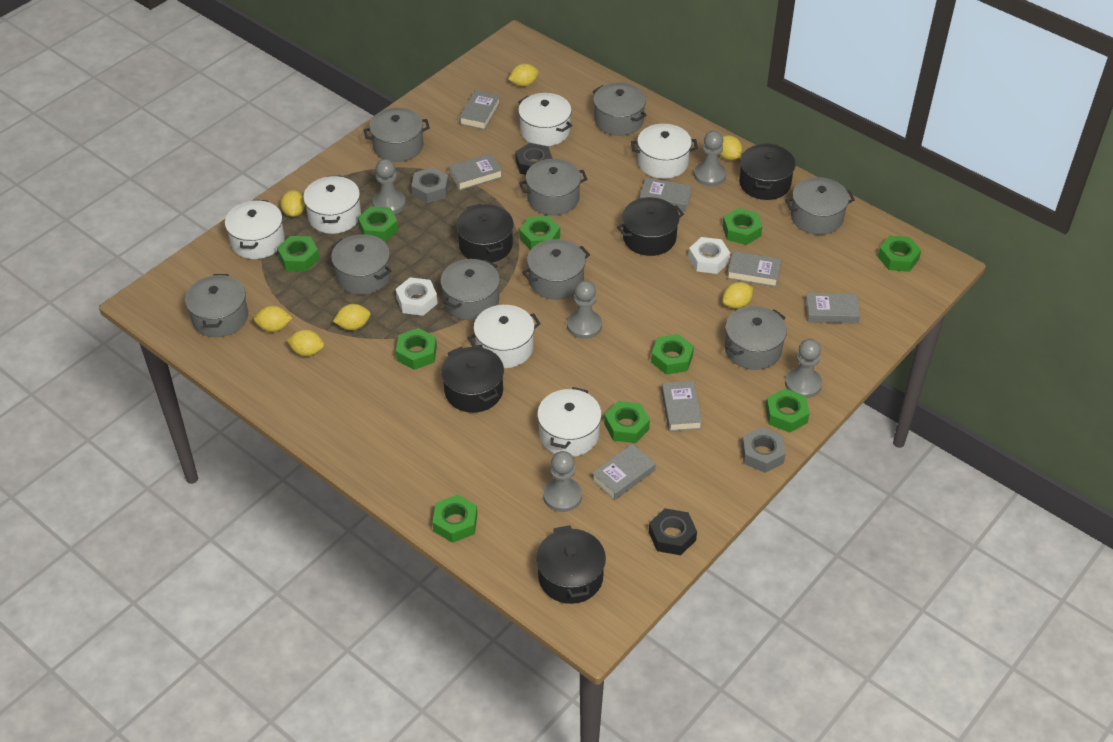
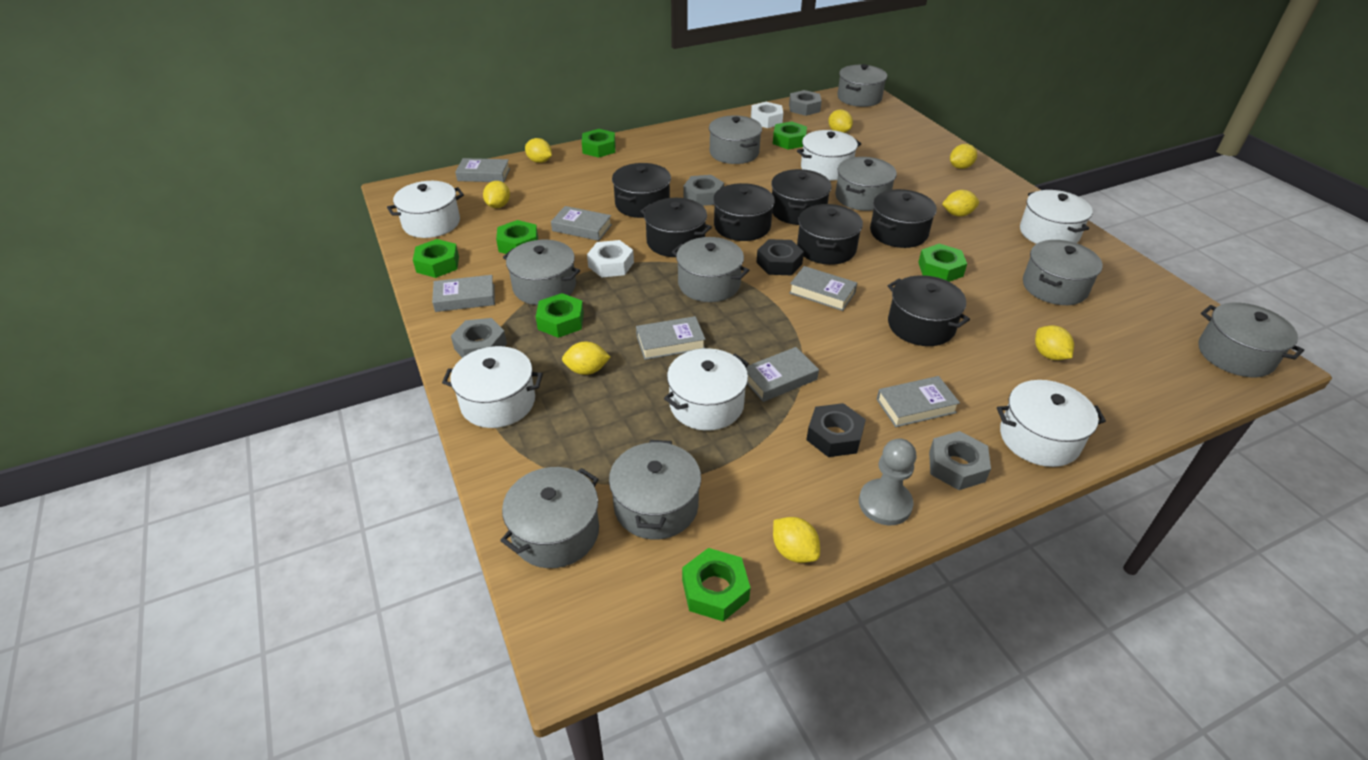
black pot: [441,347,504,413] [456,204,514,262] [536,525,606,604] [617,197,684,256] [739,143,796,200] = 5 -> [612,163,671,218] [640,198,712,257] [713,183,775,241] [771,169,831,225] [797,204,863,265] [870,189,937,248] [888,275,970,346] = 7
green nut: [277,236,319,271] [358,206,398,242] [396,328,437,370] [432,494,477,543] [520,216,560,250] [604,401,650,443] [651,334,694,375] [722,208,763,245] [766,389,810,433] [878,236,921,272] = 10 -> [413,239,459,278] [496,220,538,254] [536,293,584,338] [582,129,616,158] [682,548,751,622] [773,121,807,149] [918,244,967,282] = 7
grey nut: [411,167,449,203] [742,427,786,473] = 2 -> [451,318,507,358] [683,175,724,206] [789,90,822,116] [929,431,991,490] = 4
grey pawn: [373,159,406,214] [543,451,582,512] [567,280,602,339] [694,131,726,186] [785,339,822,398] = 5 -> [859,438,917,525] = 1
yellow lemon: [254,305,292,332] [280,190,305,217] [287,329,324,356] [333,304,371,330] [508,63,539,87] [719,135,742,160] [722,282,753,309] = 7 -> [483,181,510,208] [525,138,552,163] [562,341,610,375] [773,517,820,563] [828,109,853,133] [942,190,979,217] [950,144,977,169] [1035,325,1074,360] = 8

